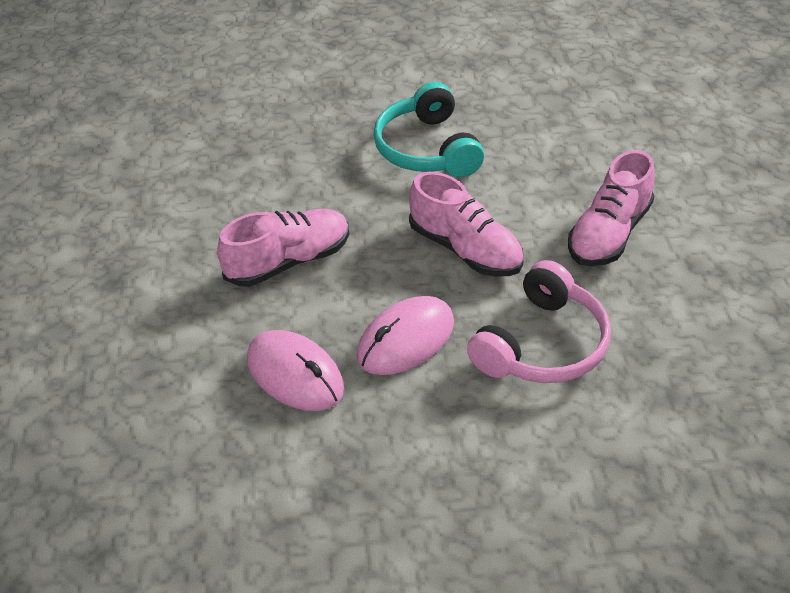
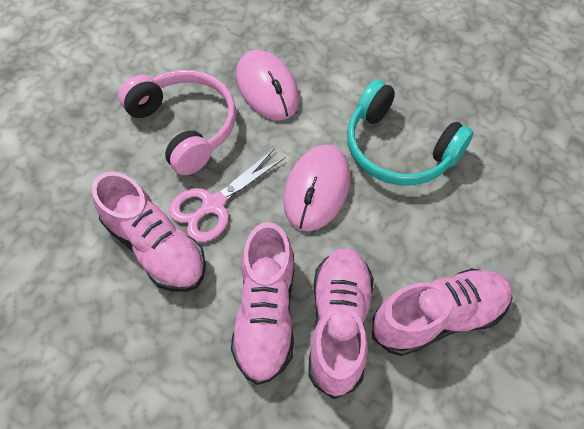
pink scissors: none = 0 -> [169,148,286,242] = 1
pink shoe: [217,209,349,287] [409,172,524,276] [568,150,655,266] = 3 -> [92,172,206,292] [231,222,294,385] [308,248,374,399] [372,268,513,356] = 4

